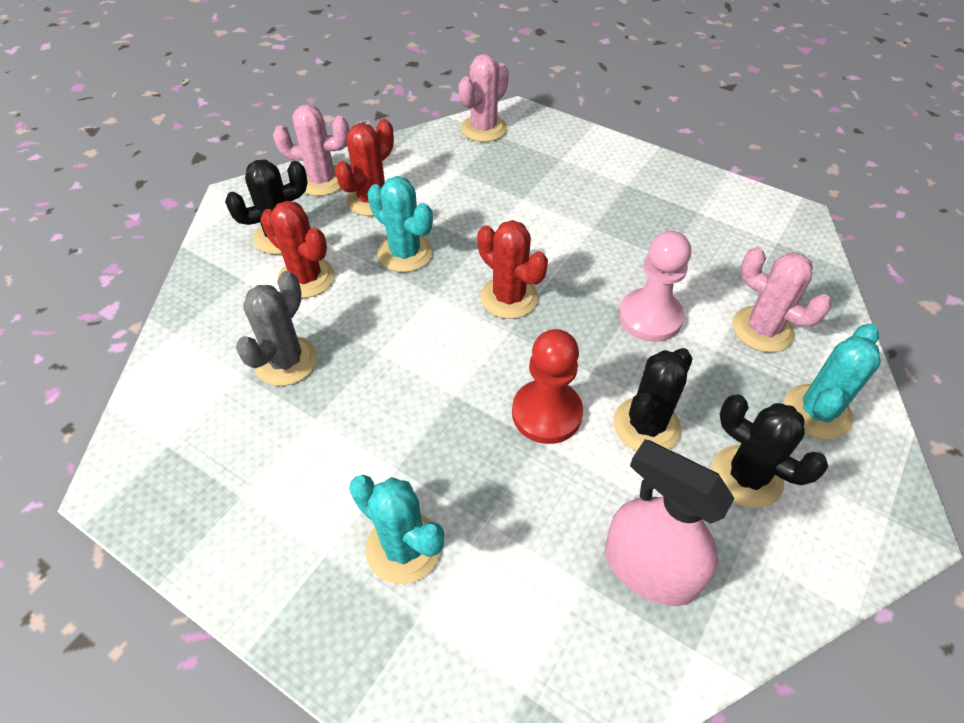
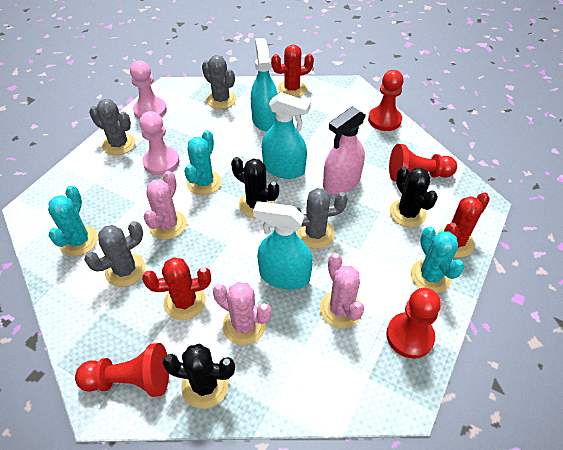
grey cactus: [236,271,317,386] = 1 -> [84,221,146,287] [89,99,135,155] [202,55,236,109] [294,188,348,249] = 4
pink pawn: [619,231,691,342] = 1 -> [130,61,167,120] [140,111,179,175] = 2
red pawn: [512,329,583,444] = 1 -> [75,343,169,397] [368,70,404,131] [386,288,441,358] [389,144,457,181] = 4
turquoise spray bottle: none = 0 -> [251,38,278,131] [253,201,313,290] [262,92,311,179] = 3

